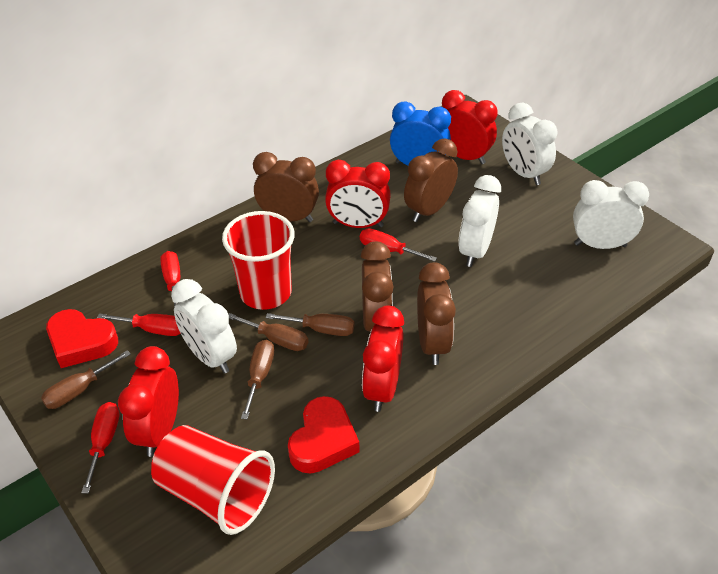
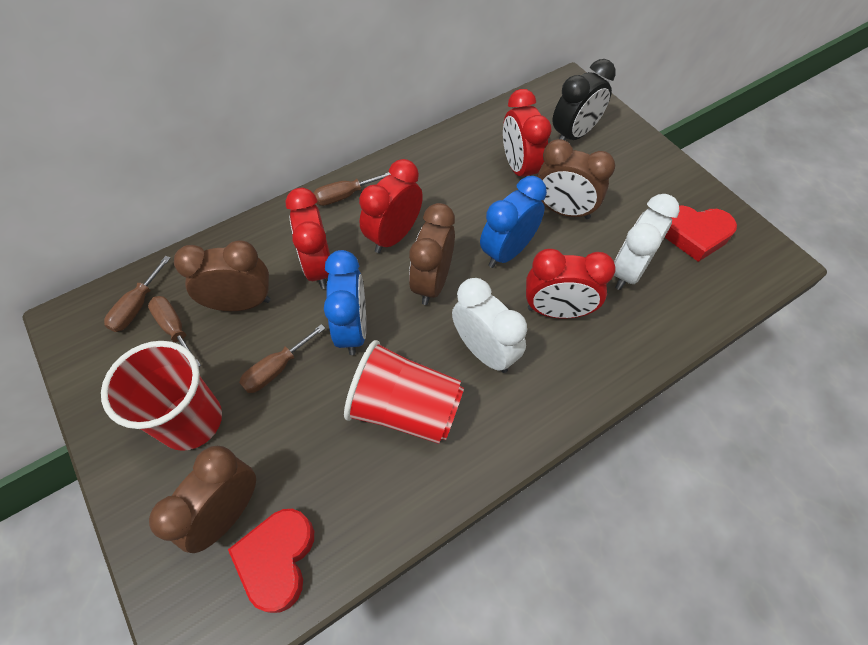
black clock: none = 0 -> [553,59,616,140] = 1
blue clock: [390,102,451,165] = 1 -> [324,250,366,355] [480,176,547,268] = 2
red screwdriver: [81,402,120,494] [97,313,181,336] [160,251,180,307] [360,229,437,262] = 4 -> none = 0
white clock: [171,279,237,374] [458,175,501,267] [502,103,557,185] [573,180,649,249] = 4 -> [452,278,527,373] [614,194,679,290] = 2

